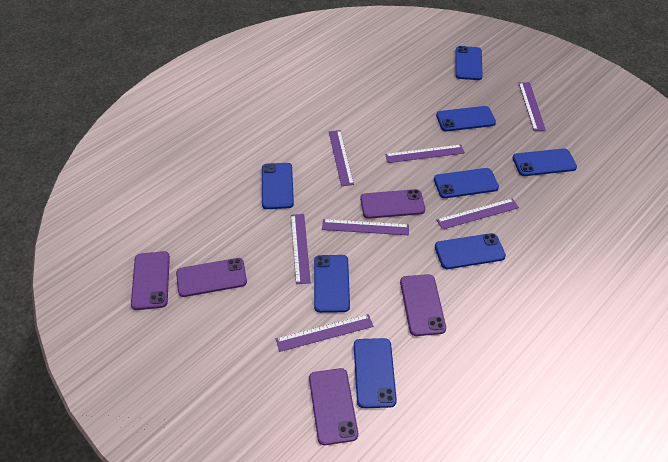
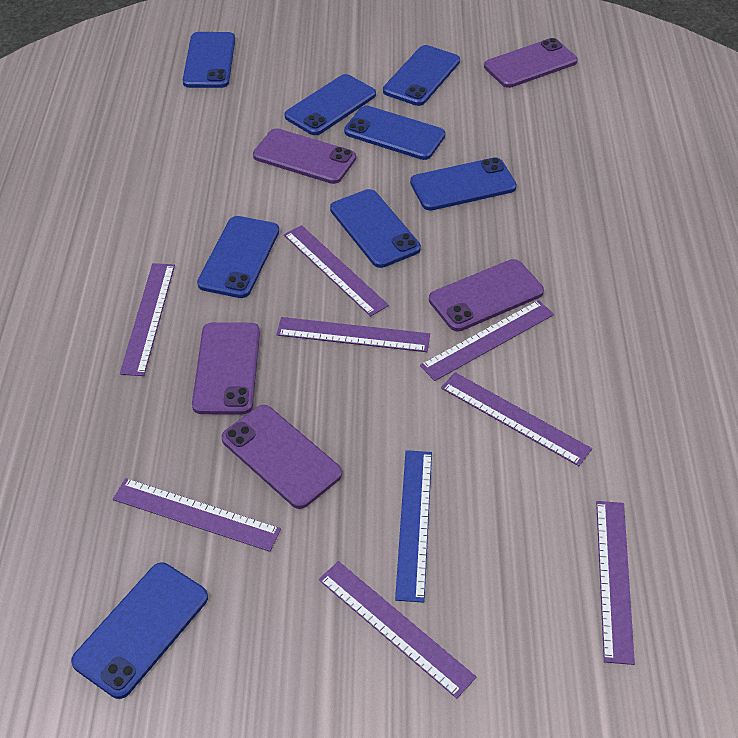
blue ruler: none = 0 -> [395,450,432,603] = 1
purple ruler: [276,314,374,352] [291,214,311,284] [322,219,409,235] [329,130,354,186] [385,145,465,163] [437,198,519,230] [519,82,546,131] = 7 -> [113,478,281,552] [120,263,175,376] [276,317,430,352] [284,225,389,316] [319,561,476,699] [420,300,554,381] [441,372,592,466] [596,501,635,665] = 8

